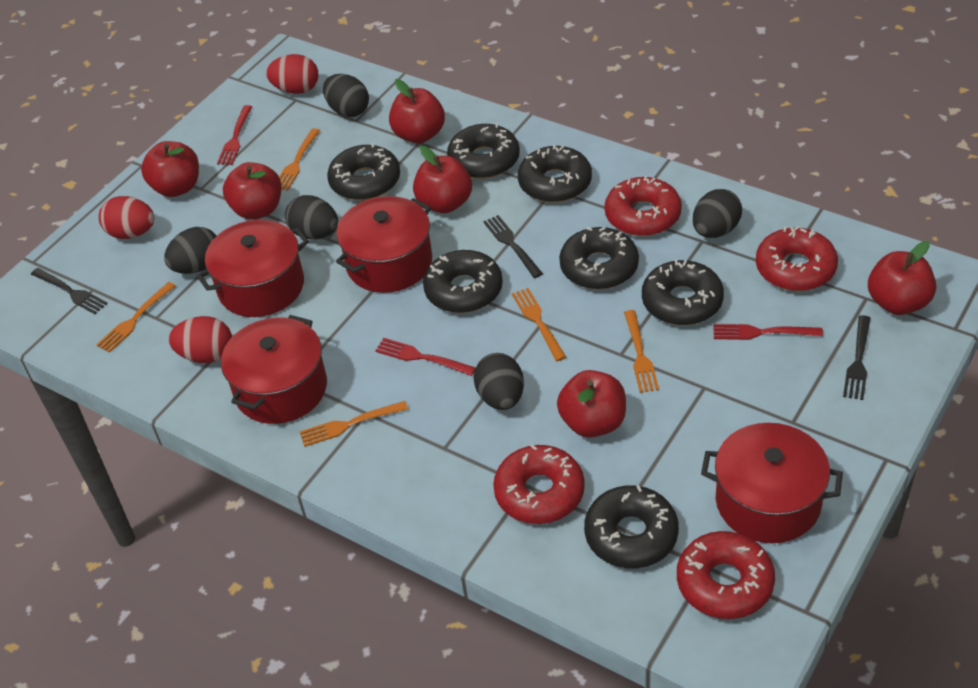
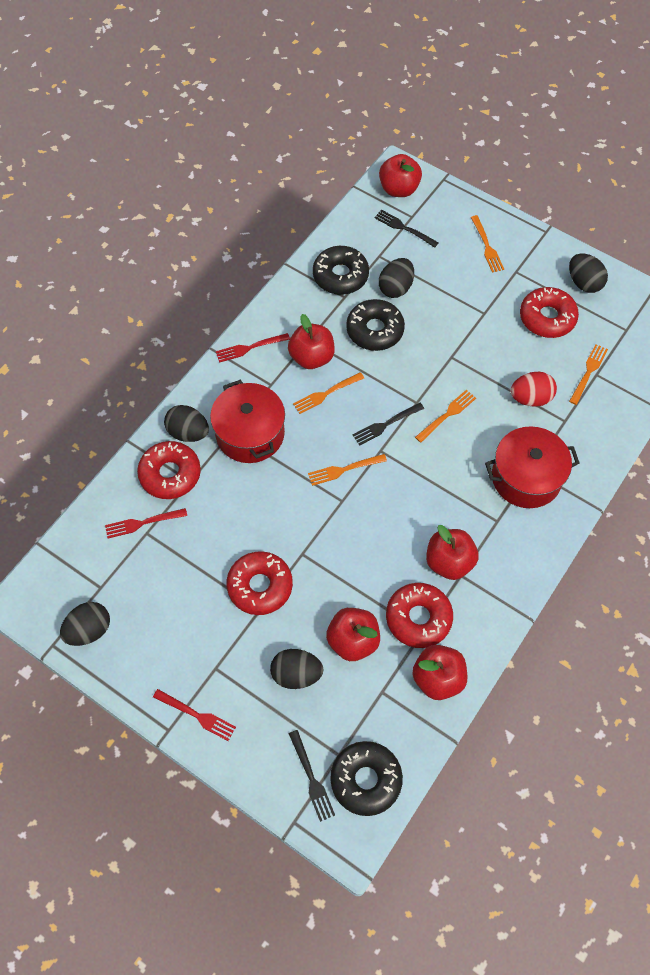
black donut: [327,143,400,200] [423,250,503,313] [447,123,520,179] [518,145,592,203] [559,227,639,290] [584,485,679,568] [642,260,724,325] = 7 -> [313,246,369,295] [330,741,403,816] [346,299,405,351] = 3
red apple: [141,141,199,197] [223,162,281,219] [389,79,445,143] [413,146,472,213] [557,370,626,438] [868,241,936,315] = 6 -> [288,314,335,369] [326,608,380,661] [379,154,422,197] [412,645,467,700] [426,525,479,580] = 5
red egg: [99,196,155,239] [169,316,232,363] [266,54,318,94] = 3 -> [510,372,557,407] = 1
red pot: [197,220,309,317] [221,315,327,424] [336,196,432,293] [701,423,843,543] = 4 -> [210,380,285,463] [485,426,579,508] = 2

